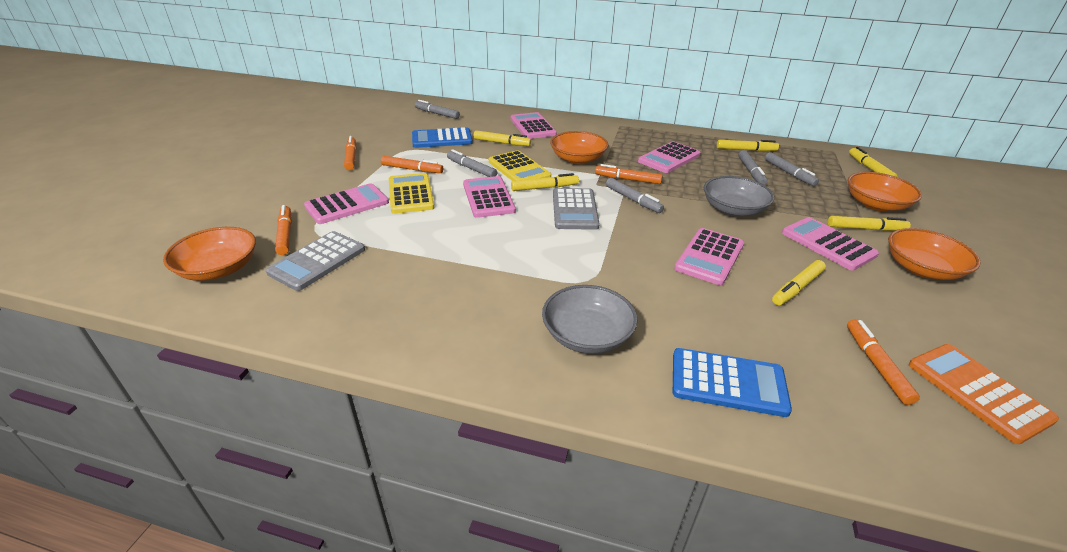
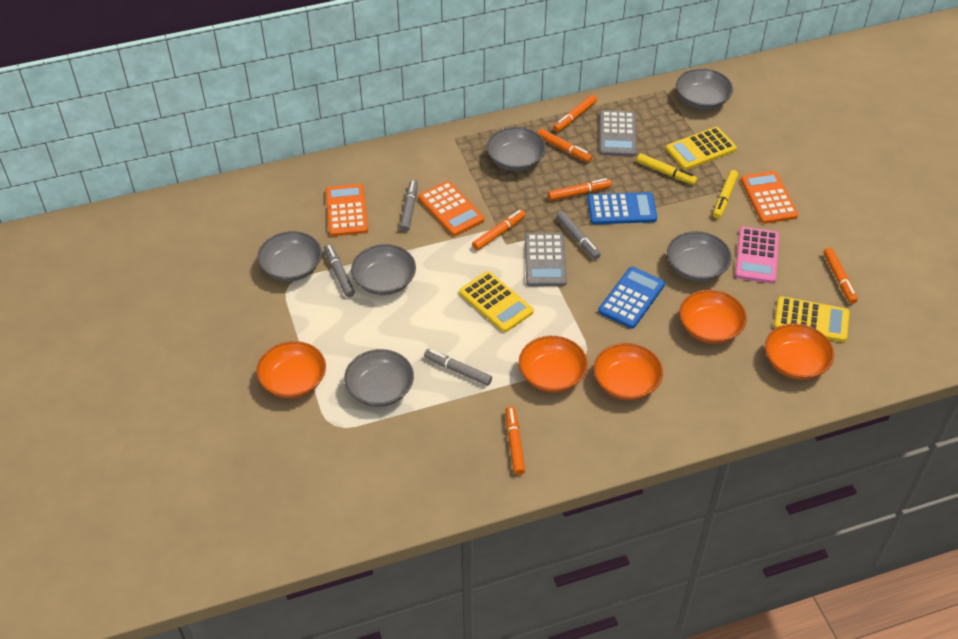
grey bowl: [542,285,638,354] [704,176,774,217] = 2 -> [257,231,322,281] [344,349,414,407] [351,244,416,295] [487,127,546,171] [667,231,731,282] [676,68,733,110] = 6
grey marker: [415,100,460,119] [447,149,497,177] [606,178,664,213] [738,150,768,185] [765,152,819,186] = 5 -> [324,244,355,297] [400,180,418,232] [424,349,492,386] [556,211,601,259] = 4
orange bowl: [163,227,256,281] [550,131,608,164] [848,172,922,211] [888,228,981,280] = 4 -> [256,341,326,398] [519,336,588,392] [594,343,663,400] [679,290,747,344] [765,324,834,380] = 5
orange calculator: [909,344,1059,444] = 1 -> [326,184,368,236] [418,181,484,236] [741,171,798,224] = 3
orange marker: [275,205,292,255] [344,136,356,170] [381,156,443,173] [595,164,663,184] [847,319,920,405] = 5 -> [472,210,526,251] [506,406,525,475] [537,129,592,162] [548,178,611,201] [553,95,597,132] [823,247,858,304] = 6
pink calculator: [304,183,389,224] [463,176,516,218] [510,112,557,139] [638,141,701,173] [674,228,744,285] [782,217,879,270] = 6 -> [735,227,779,283] = 1
yellow calculator: [389,173,434,214] [489,150,551,181] = 2 -> [459,271,534,332] [666,127,737,170] [774,296,850,342] = 3
yellow marker: [474,130,531,146] [511,173,579,191] [717,140,779,151] [772,260,826,305] [828,216,911,231] [849,147,898,177] = 6 -> [637,153,698,185] [713,170,738,219] = 2

